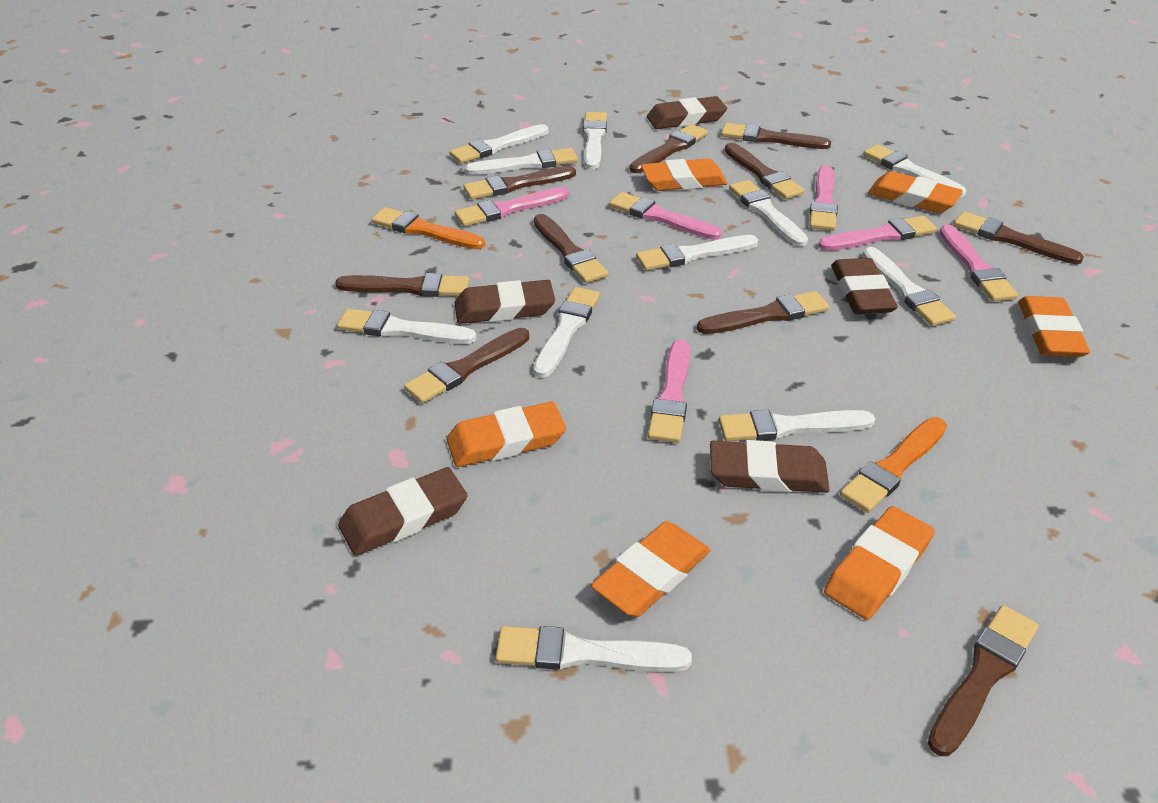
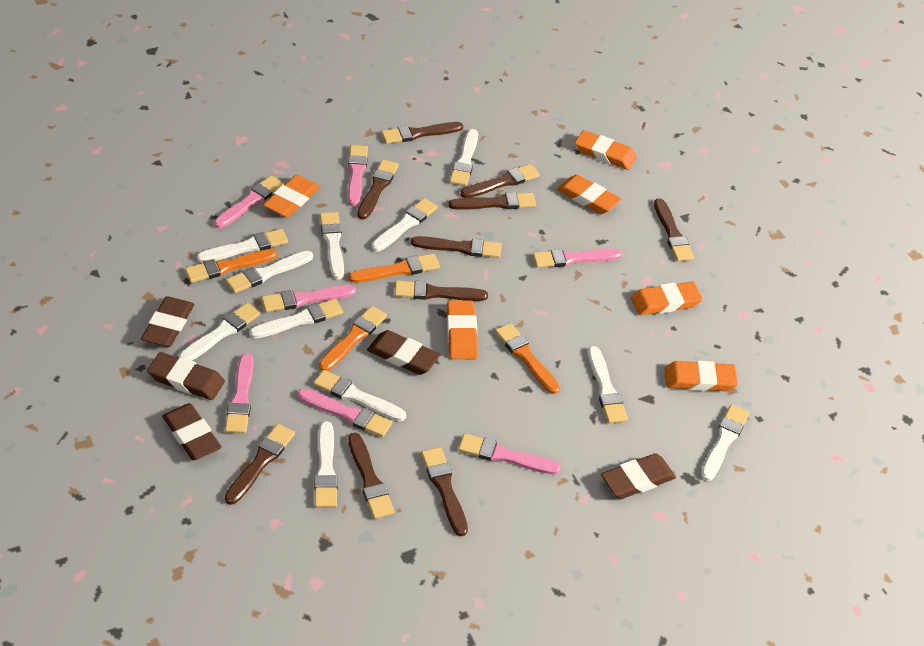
orange brush: [371,207,485,249] [840,417,947,513] = 2 -> [185,249,277,283] [319,306,387,371] [349,254,440,283] [495,323,560,394] = 4
pink brush: [455,187,569,227] [609,192,722,240] [648,340,690,443] [810,166,838,231] [818,216,937,251] [940,224,1018,302] = 6 -> [214,175,284,228] [225,353,253,434] [261,285,356,312] [297,388,392,437] [348,145,368,206] [458,433,561,475] [533,249,622,268] = 7

